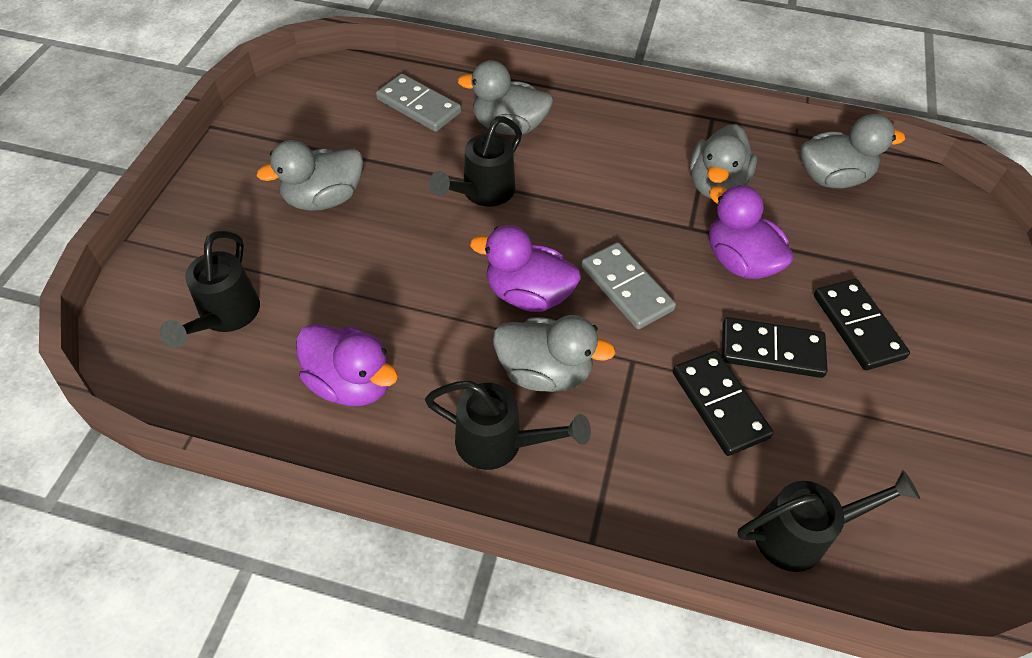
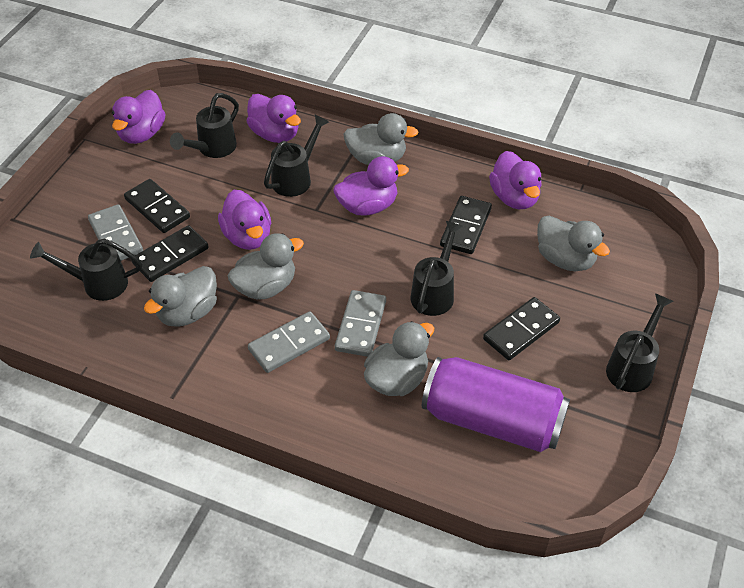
black domino: [673,351,774,456] [722,317,828,378] [814,279,910,370] = 3 -> [124,179,190,233] [131,225,208,282] [440,196,492,254] [483,297,560,360] = 4
black watering can: [160,231,260,348] [425,381,591,470] [429,116,522,207] [737,470,920,572] = 4 -> [30,239,143,301] [170,93,239,158] [264,115,329,197] [411,221,463,316] [606,293,673,392] = 5
grey domino: [376,74,461,132] [581,242,676,329] = 2 -> [88,204,143,261] [248,311,330,373] [335,290,386,357] = 3
purple can: none = 0 -> [422,357,570,452] = 1
purple duck: [296,324,398,406] [470,225,581,312] [709,185,794,279] = 3 -> [112,90,165,144] [218,190,271,250] [247,94,301,143] [334,156,409,216] [489,151,542,209] = 5

